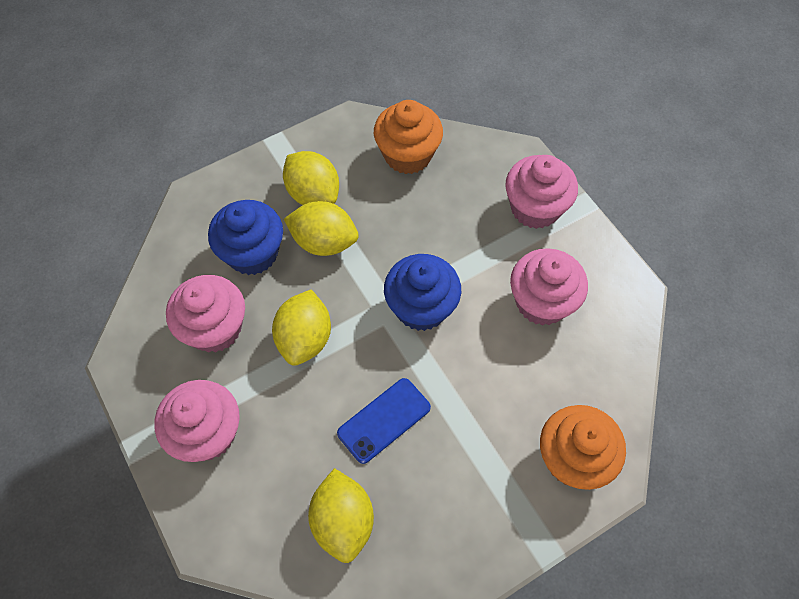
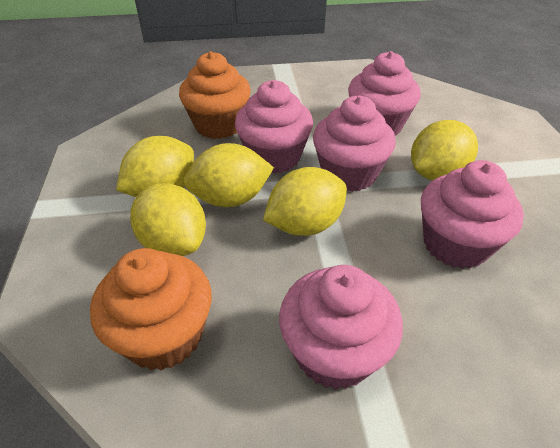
blue cupcake: [208,200,283,275] [384,254,461,331] = 2 -> none = 0
blue phone: [337,378,431,464] = 1 -> none = 0
pink cupcake: [154,380,240,462] [166,275,245,352] [505,155,578,229] [510,248,588,326] = 4 -> [235,80,313,173] [279,265,403,390] [313,96,396,192] [348,51,421,136] [421,160,524,269] = 5
yellow lemon: [272,289,331,366] [283,151,339,205] [284,201,359,256] [308,468,374,563] = 4 -> [116,136,194,197] [130,183,206,256] [183,143,274,207] [263,167,347,236] [411,120,478,181] = 5

